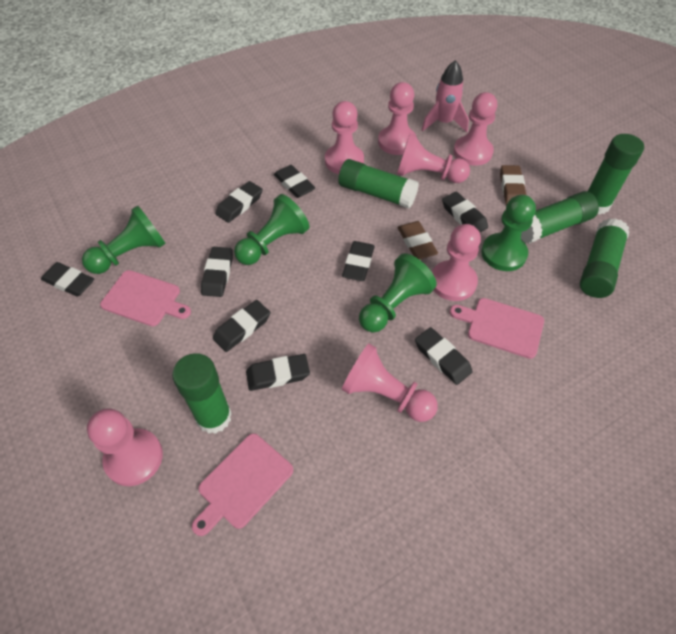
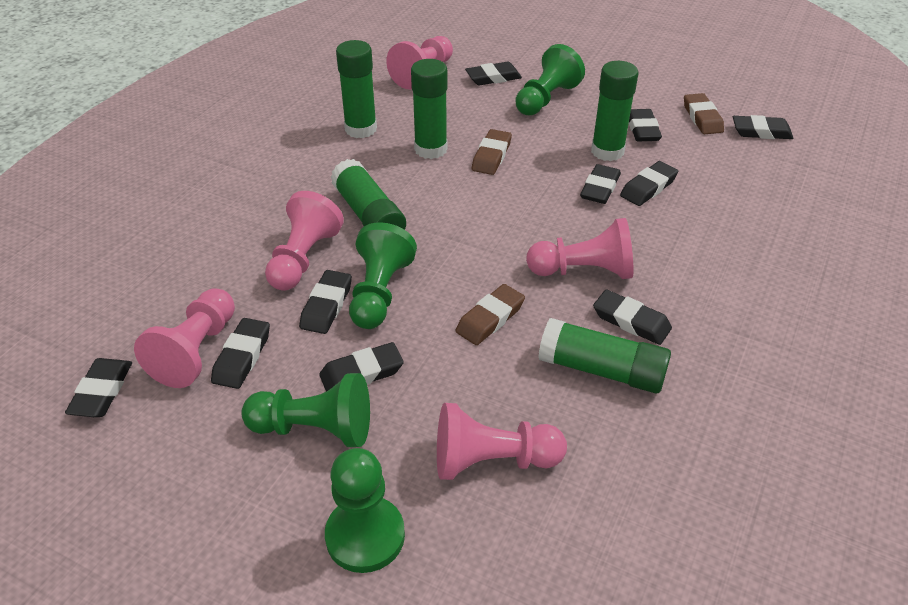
black eraser: [41,262,94,297] [201,247,233,297] [213,300,270,352] [215,181,263,223] [246,354,310,391] [274,165,315,198] [342,241,375,281] [415,327,473,385] [442,192,488,232] = 9 -> [65,358,132,417] [211,318,270,389] [299,270,352,334] [319,342,404,391] [465,62,522,85] [580,164,621,204] [593,290,672,345] [620,161,678,206] [629,109,662,141] [733,115,793,139] = 10
brown eraser: [397,221,438,259] [500,165,527,205] = 2 -> [455,284,525,345] [472,129,512,175] [684,93,724,134] = 3
pink cutting board: [100,270,191,326] [192,433,293,536] [450,298,544,359] = 3 -> none = 0
pink pawn: [87,408,163,486] [325,101,364,174] [342,343,438,422] [378,82,417,155] [397,134,470,183] [432,224,481,301] [453,92,497,166] = 7 -> [134,288,235,388] [265,191,344,291] [386,36,453,89] [437,403,567,480] [526,218,634,279] = 5
pink rocket: [422,60,469,132] = 1 -> none = 0

